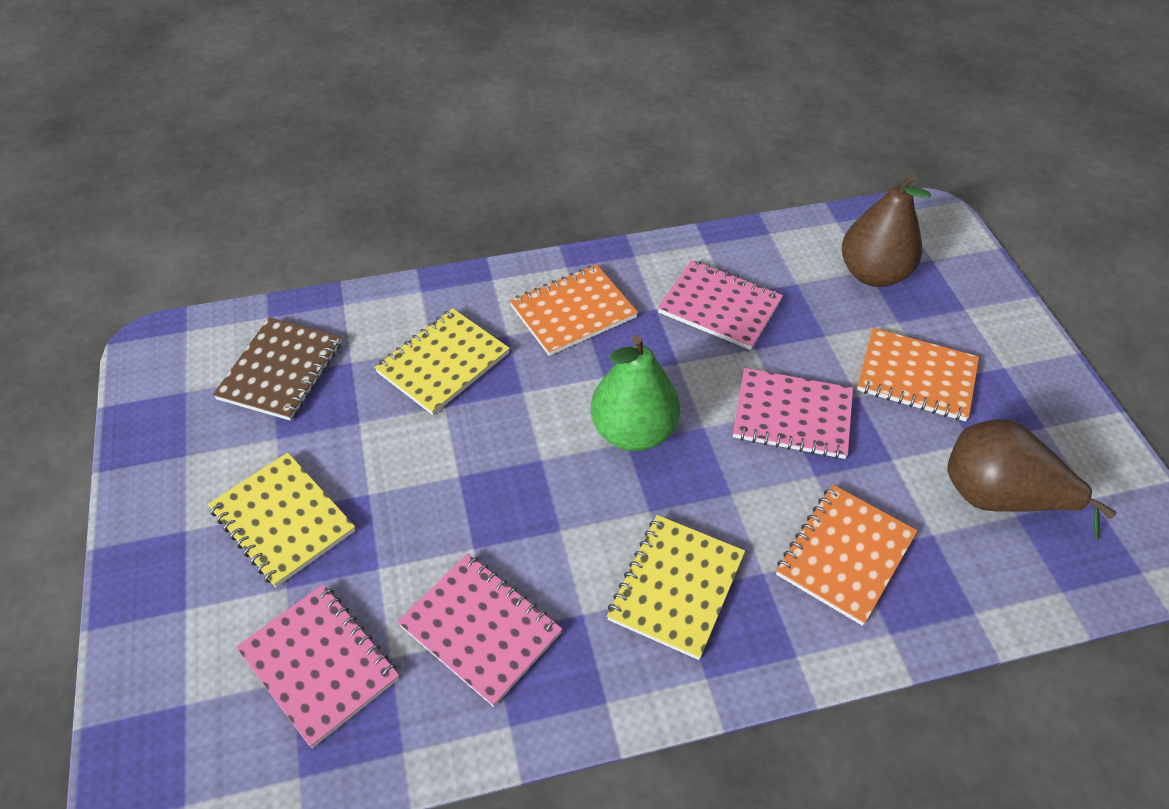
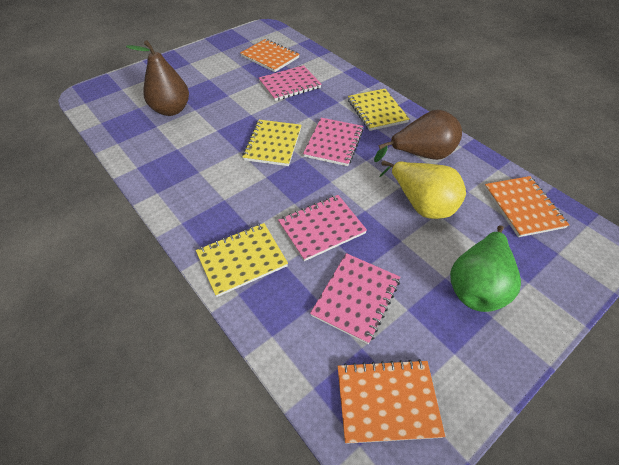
brown notebook: [213,317,342,421] = 1 -> none = 0
yellow pear: none = 0 -> [379,160,466,219] = 1

